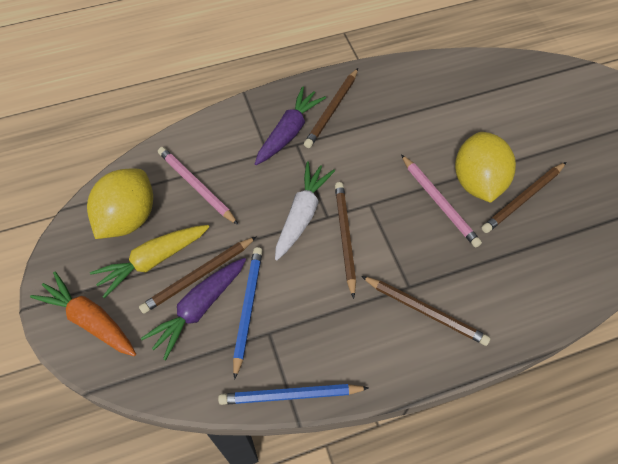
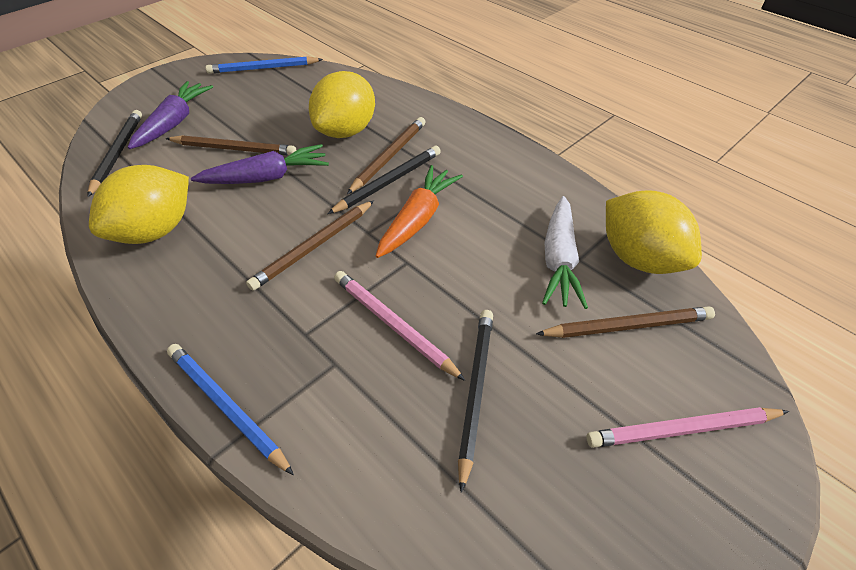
black pencil: none = 0 -> [87,110,142,197] [327,146,441,214] [458,310,493,493] = 3
brown pencil: [139,236,257,314] [304,68,358,148] [335,182,356,299] [361,276,491,346] [481,162,566,233] = 5 -> [165,135,296,155] [246,200,374,291] [347,117,425,194] [536,306,715,338] = 4
yellow carrot: [90,225,209,298] = 1 -> none = 0
yellow lemon: [87,169,153,239] [455,132,516,203] = 2 -> [89,165,189,244] [309,71,375,138] [606,190,702,274] = 3

